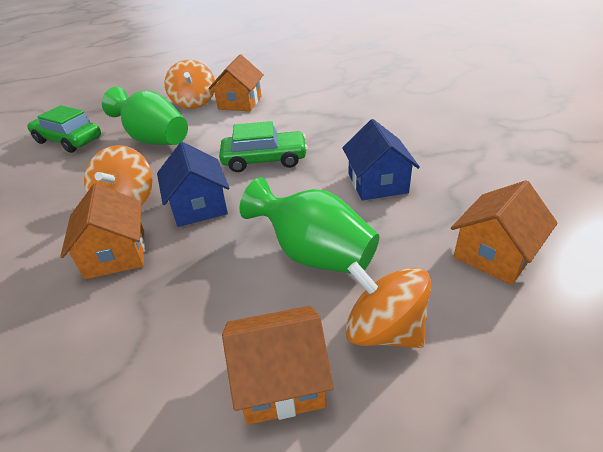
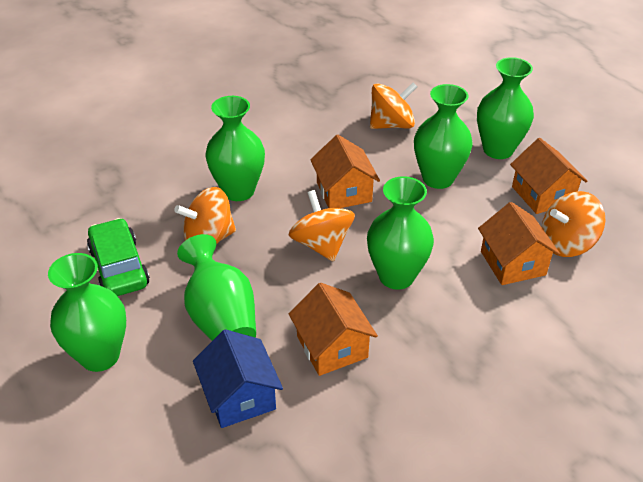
blue house: [157,142,229,227] [342,119,420,200] = 2 -> [193,329,283,428] = 1
green car: [27,105,101,153] [219,121,308,172] = 2 -> [87,218,150,296] = 1
green vase: [102,87,188,145] [239,177,379,273] = 2 -> [48,253,126,372] [177,234,256,341] [205,96,265,201] [367,176,434,290] [414,84,473,189] [477,57,534,159] = 6
orange spinning top: [84,145,153,206] [165,60,215,109] [345,262,431,348] = 3 -> [174,187,236,244] [289,190,355,261] [370,82,417,129] [542,191,606,257] = 4

